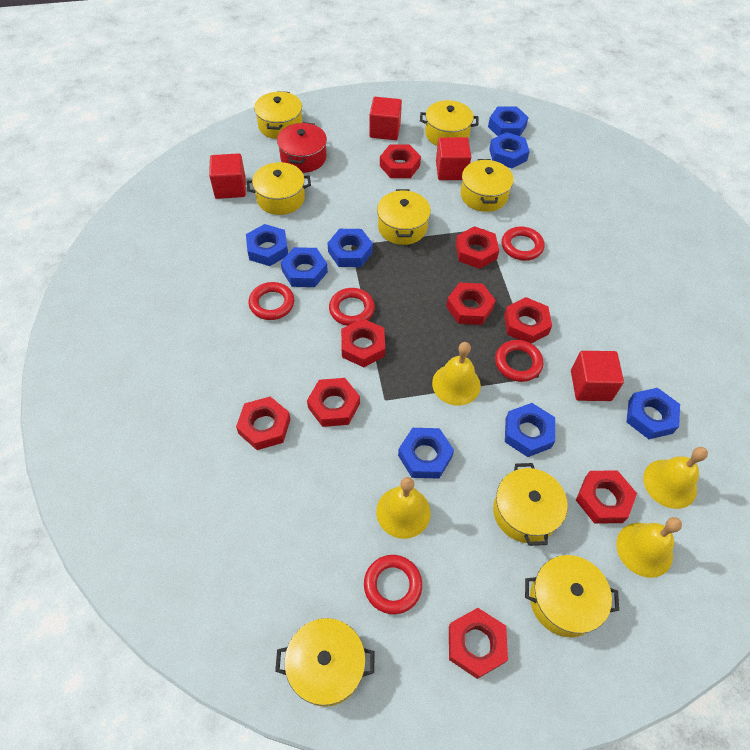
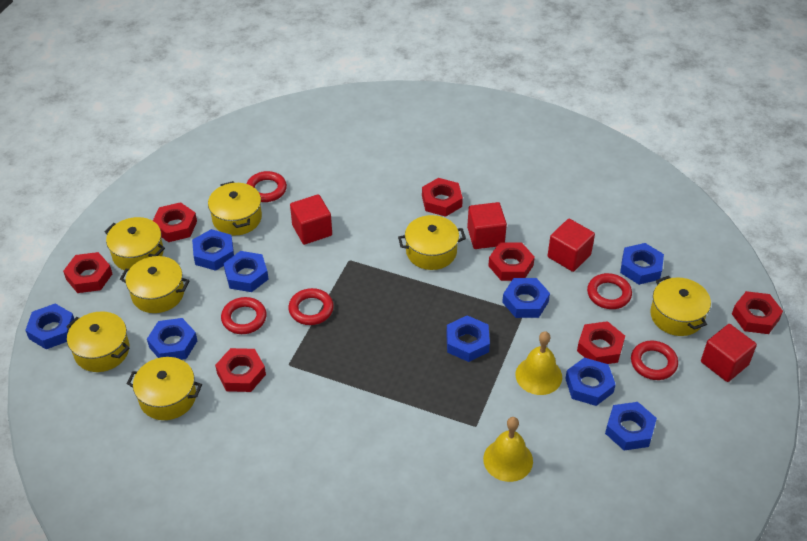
blue nut: [246,224,288,266] [281,247,328,287] [327,229,373,267] [398,428,454,479] [488,106,529,136] [489,132,530,168] [505,403,555,457] [627,388,680,439] = 8 -> [25,304,74,349] [147,318,197,360] [192,229,234,271] [223,251,269,292] [446,315,490,362] [502,278,550,318] [565,358,616,406] [605,402,657,450] [620,243,664,285] = 9
red nut: [236,396,291,450] [307,378,360,427] [341,318,385,367] [380,145,421,178] [446,282,496,325] [449,608,508,679] [455,226,499,269] [504,297,552,344] [576,470,637,524] = 9 -> [63,252,112,293] [153,202,197,242] [215,348,266,392] [422,178,463,217] [488,242,535,281] [577,321,625,364] [732,291,783,334] = 7
red pot: [277,122,327,173] = 1 -> none = 0
yellow bell: [376,477,431,539] [432,342,481,406] [616,517,682,578] [643,447,708,509] = 4 -> [483,417,533,482] [515,331,562,395] = 2
yellow pot: [247,162,311,215] [254,91,302,139] [275,618,375,707] [377,189,431,245] [420,100,478,146] [461,159,514,212] [493,463,568,546] [525,555,619,638] = 8 -> [66,311,129,372] [105,217,165,270] [120,256,190,313] [127,357,202,420] [208,181,262,235] [398,215,466,270] [650,276,711,336] = 7

